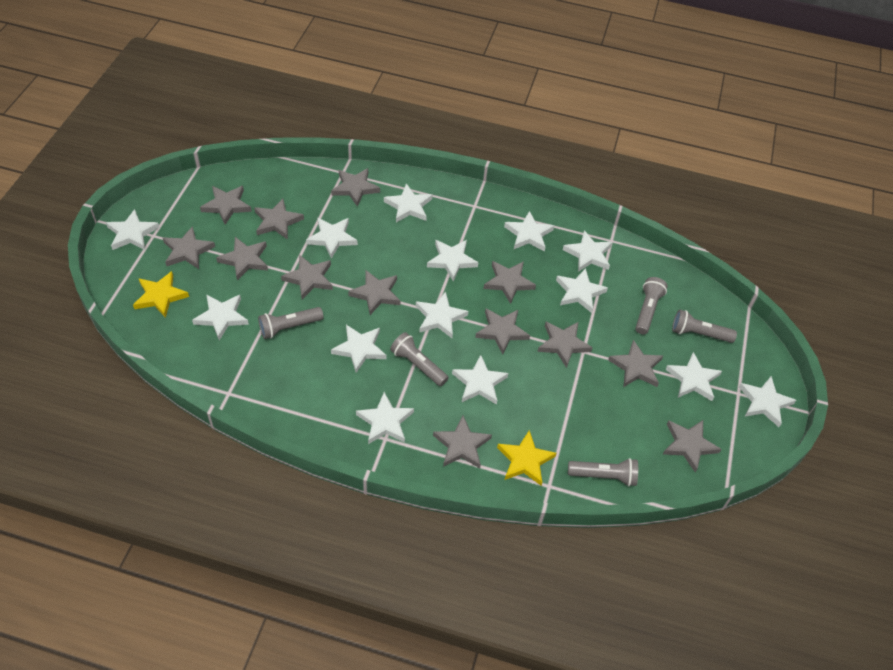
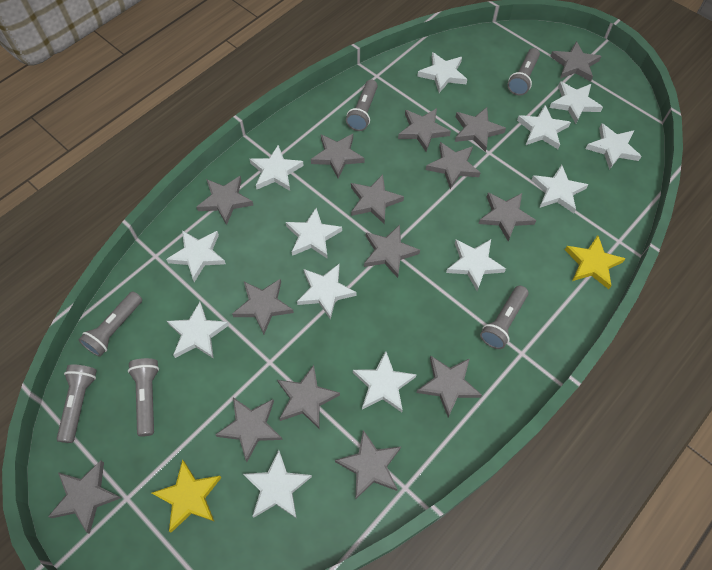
grey flashlight: [258,307,323,339] [390,332,449,386] [568,458,638,486] [635,277,668,334] [672,309,737,343] = 5 -> [56,365,97,443] [78,291,142,357] [128,358,159,436] [346,79,378,131] [480,286,528,349] [508,48,540,96] = 6
grey star: [163,226,215,269] [200,186,252,225] [216,237,268,281] [254,199,304,240] [281,255,333,299] [331,168,380,207] [348,270,400,315] [433,416,492,469] [475,309,530,354] [484,261,536,304] [537,322,593,368] [608,340,663,387] [663,420,722,472] = 13 -> [48,461,121,534] [197,176,254,225] [215,397,283,462] [232,279,294,334] [277,365,340,429] [311,134,365,178] [335,430,401,499] [351,174,404,225] [364,225,420,278] [398,108,451,152] [417,356,482,417] [426,142,480,189] [455,107,506,152] [478,192,536,241] [550,41,601,82] = 15
white star: [106,209,160,250] [192,295,249,340] [306,218,358,259] [331,325,386,373] [356,392,414,444] [384,183,432,222] [416,292,468,338] [427,240,478,281] [452,355,508,405] [504,211,554,252] [556,268,608,313] [563,230,612,272] [665,352,722,401] [739,376,796,427] = 14 -> [166,230,226,282] [167,302,229,359] [243,450,312,518] [250,145,304,191] [286,208,342,259] [297,264,356,320] [353,351,417,412] [417,52,467,93] [446,239,506,291] [517,105,571,149] [531,165,588,214] [549,81,603,124] [585,123,641,170] = 13

